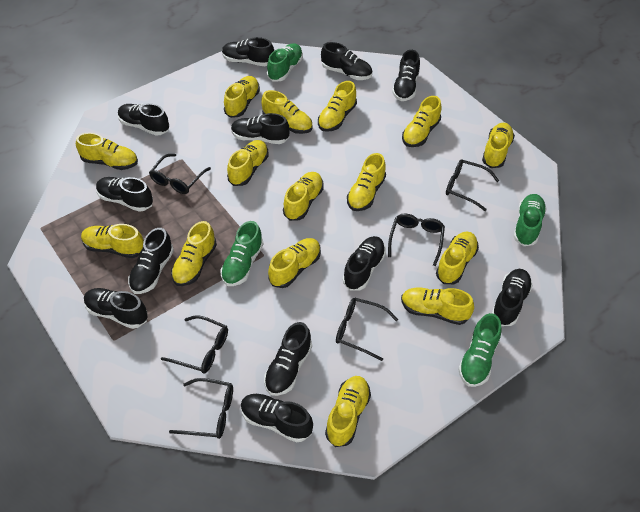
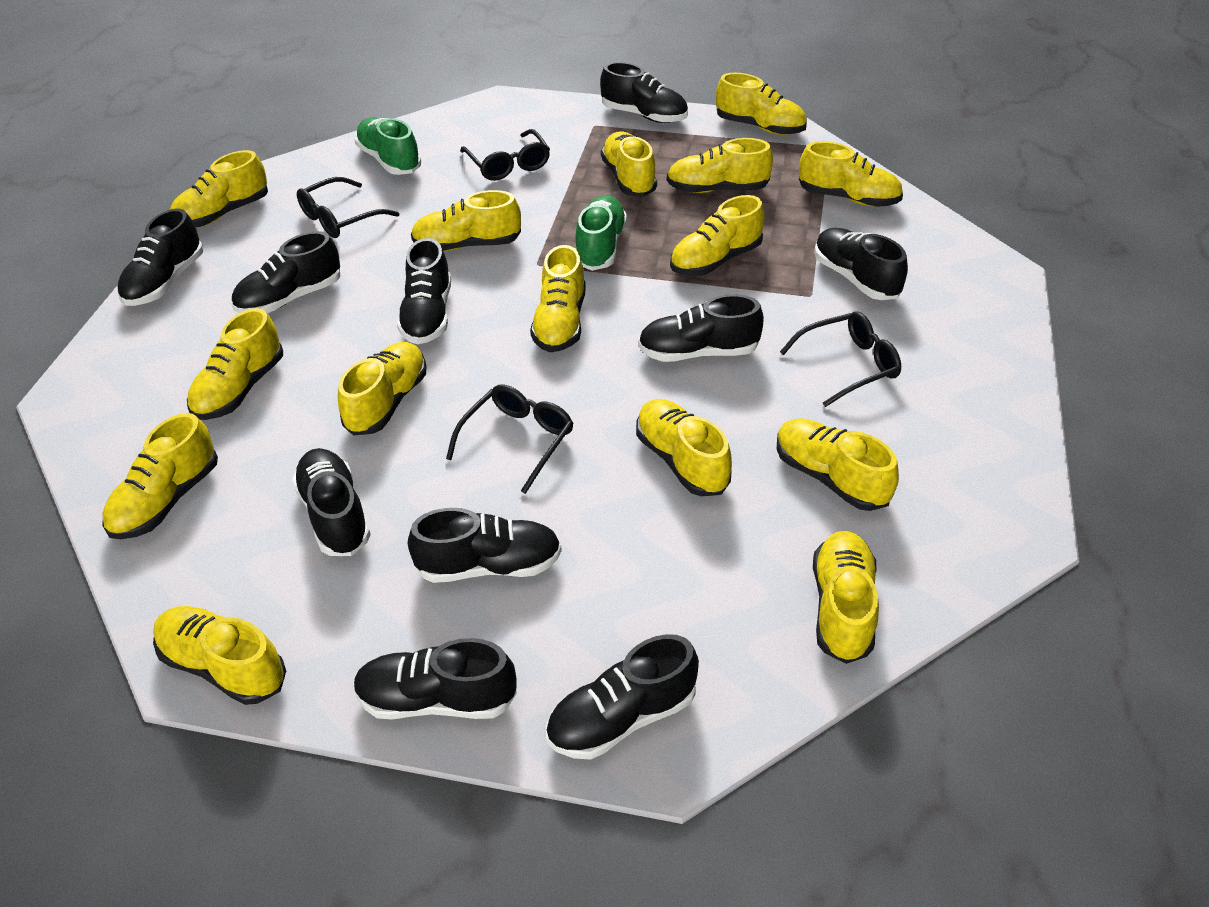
black glasses: [149,154,211,194] [161,315,228,373] [169,378,233,439] [336,298,398,361] [388,214,445,267] [446,159,499,211] = 6 -> [297,177,399,238] [446,385,574,494] [460,129,550,181] [780,311,901,407] = 4
black shoe: [84,288,148,329] [96,177,153,212] [118,103,169,136] [128,228,174,294] [222,37,274,66] [231,113,290,144] [241,394,313,443] [264,322,312,396] [321,42,372,80] [343,236,386,291] [392,50,420,101] [492,269,533,326] = 12 -> [117,209,203,306] [232,231,340,313] [292,448,371,556] [353,638,517,720] [397,238,451,344] [408,508,562,583] [546,634,699,760] [600,62,688,123] [638,294,764,362] [814,228,908,300] = 10
green shoe: [220,221,264,286] [267,43,303,81] [458,313,502,387] [513,194,547,246] = 4 -> [355,117,421,175] [576,195,627,271] = 2

